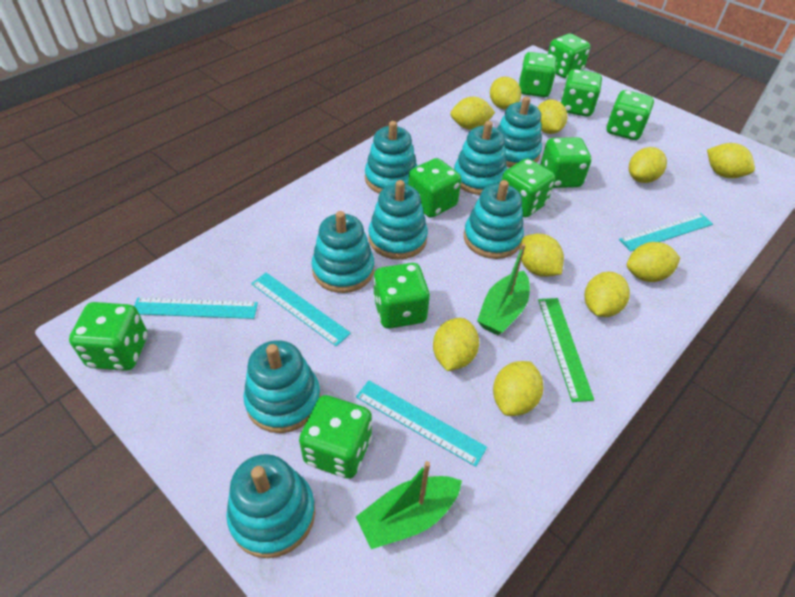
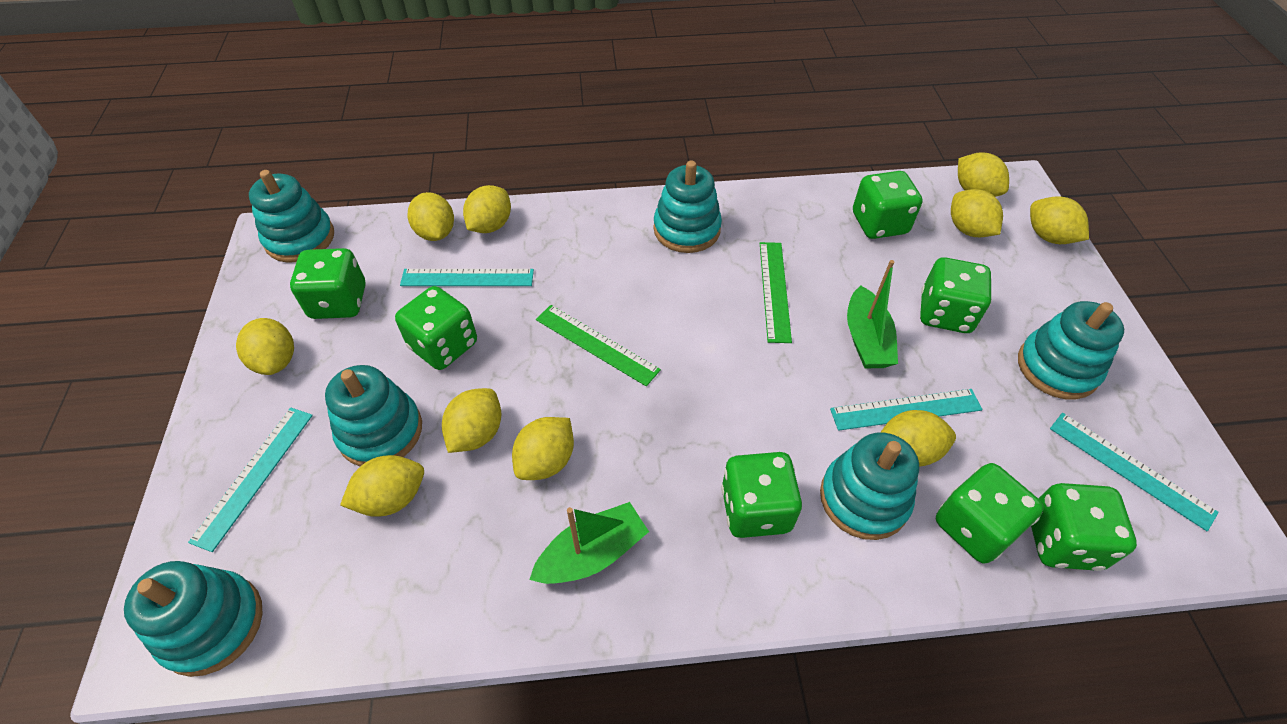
green dice: [69,302,148,371] [299,395,372,479] [373,263,430,329] [408,158,461,218] [502,158,555,218] [518,52,557,97] [541,137,591,188] [548,34,591,78] [560,69,602,117] [606,90,654,140] = 10 -> [290,248,366,319] [395,286,477,370] [721,452,802,538] [853,171,923,239] [920,257,992,333] [936,463,1044,564] [1031,483,1137,571] = 7
green ruler: [538,298,594,402] = 1 -> [536,305,661,386] [760,242,792,343] = 2
turquoise stacking toy: [226,454,315,558] [243,340,321,433] [312,211,374,293] [365,121,417,194] [368,180,428,260] [454,121,507,195] [464,180,524,259] [497,97,542,167] = 8 -> [124,561,263,677] [249,170,334,263] [325,365,422,466] [653,161,722,253] [820,433,919,540] [1018,301,1124,400] = 6

